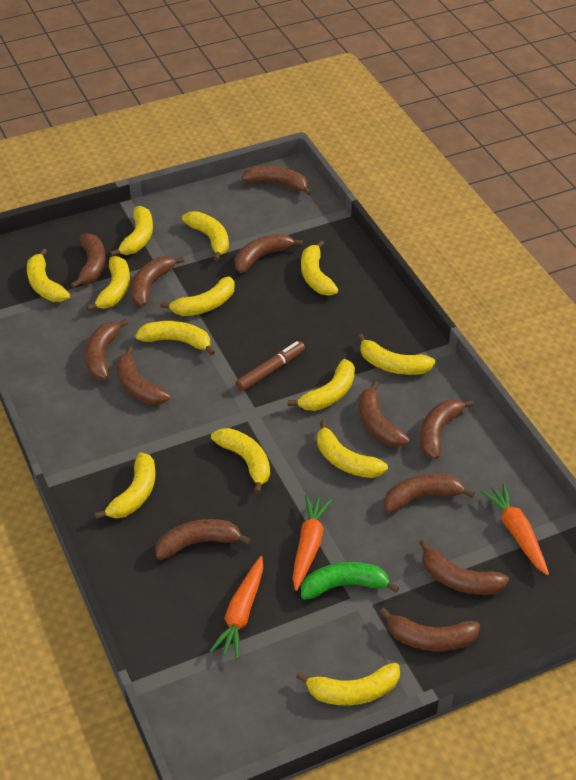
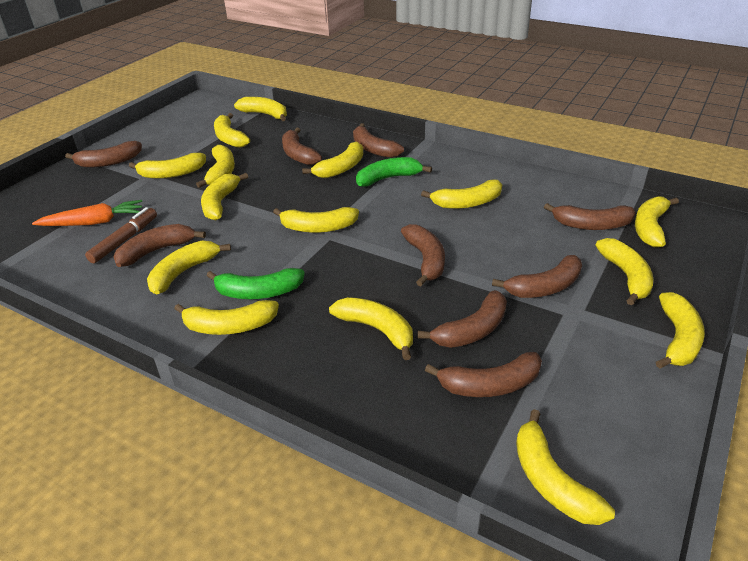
brown banana: [70,233,106,289] [85,319,128,380] [116,346,170,405] [131,256,184,306] [155,519,251,560] [235,234,303,273] [241,166,312,195] [359,381,410,447] [379,607,480,651] [384,474,475,513] [419,539,509,595] [420,399,474,459] = 12 -> [65,141,142,168] [113,224,206,267] [282,128,322,165] [353,123,404,158] [401,224,445,287] [417,290,507,348] [425,352,542,397] [492,255,582,298] [544,203,635,230] = 9
green banana: [301,562,400,600] = 1 -> [207,268,305,299] [356,157,432,187] = 2
orange carrot: [210,556,263,659] [292,495,332,591] [480,483,549,575] = 3 -> [32,200,142,226] = 1
yellow banana: [27,248,70,302] [86,256,130,311] [94,452,156,519] [110,206,153,257] [135,321,215,355] [160,276,235,316] [182,211,229,261] [211,428,270,494] [288,359,355,411] [296,663,400,705] [301,240,338,296] [317,420,388,478] [357,333,435,375] = 13 -> [129,153,206,179] [147,241,231,294] [174,300,279,335] [196,145,235,188] [201,173,248,221] [214,113,250,148] [234,97,287,121] [273,207,359,233] [302,141,363,178] [329,297,413,360] [421,180,502,209] [516,409,615,525] [595,238,653,305] [635,196,679,247] [656,292,705,369] = 15

